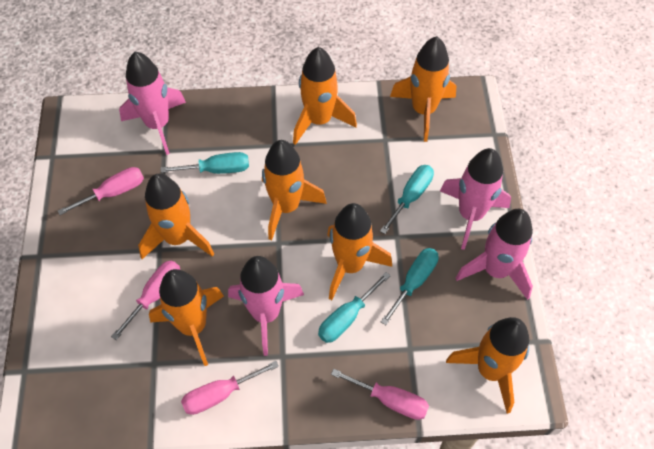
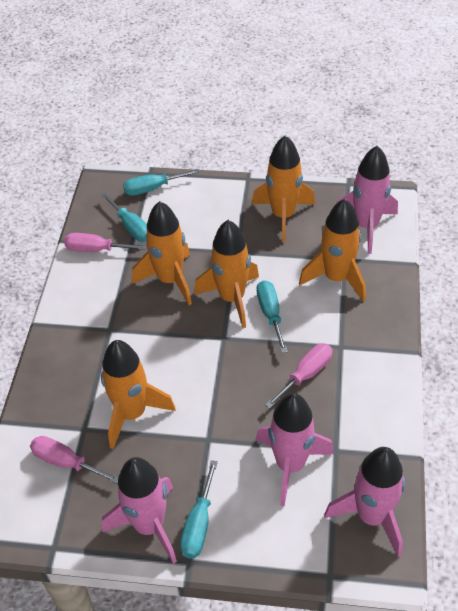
orange rocket: [138,174,214,259] [149,269,224,366] [262,140,327,240] [293,47,357,145] [327,203,392,300] [390,36,456,142] [446,317,529,414] = 7 -> [101,340,176,449] [132,201,192,305] [194,220,259,328] [252,135,315,243] [299,199,366,302] = 5
pink screwdriver: [58,167,144,215] [111,260,180,340] [181,361,279,415] [331,369,429,420] = 4 -> [30,436,118,484] [64,233,147,252] [265,343,333,409] = 3

